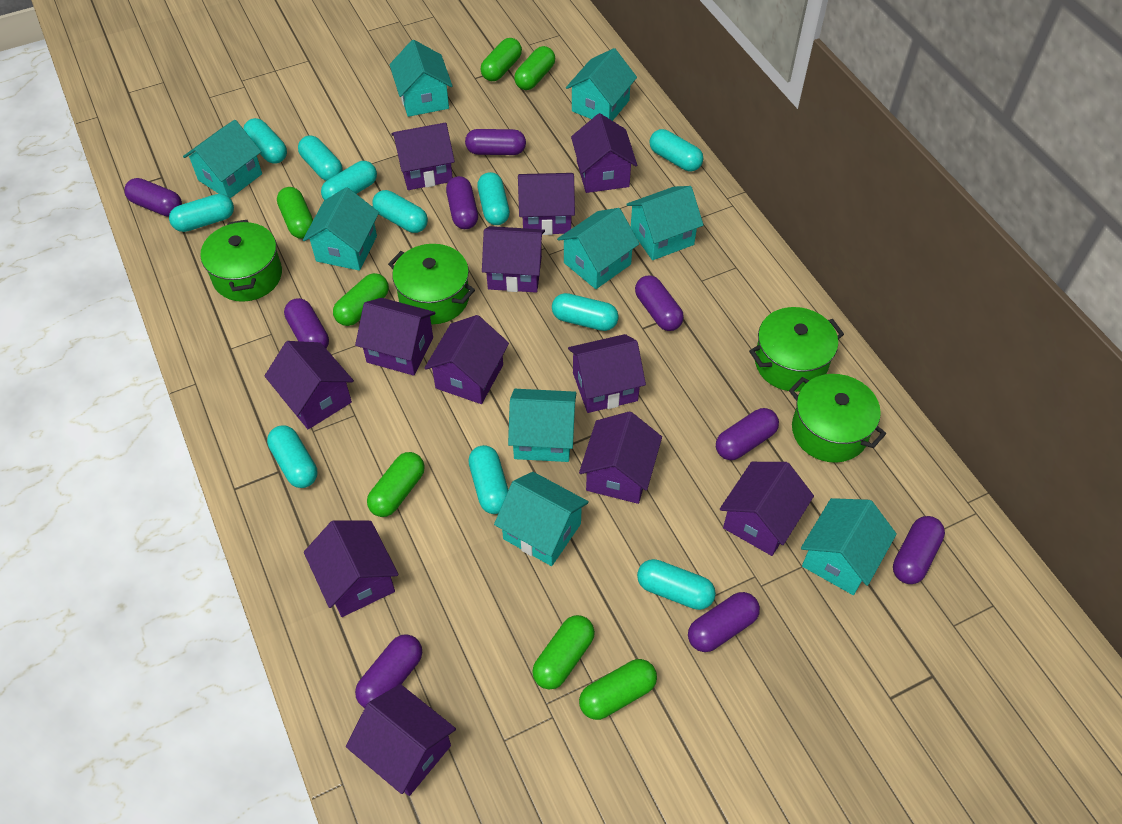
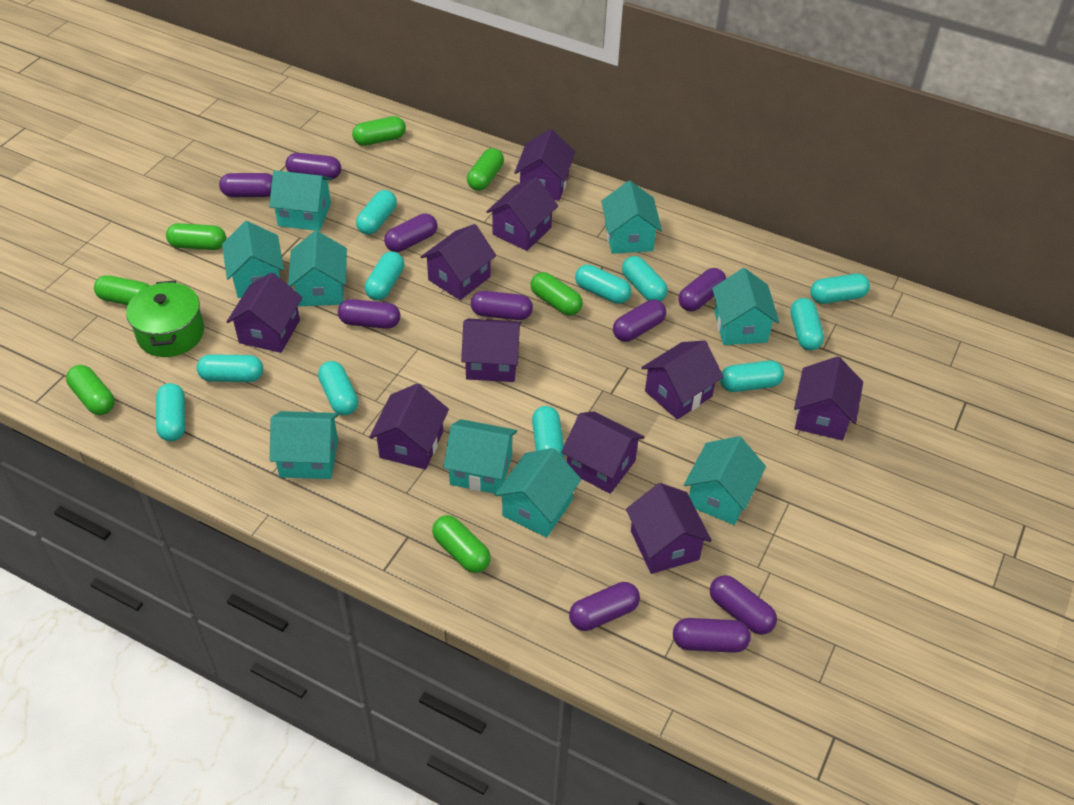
green pot: [200,220,282,302] [388,244,475,324] [749,307,844,392] [789,374,886,463] = 4 -> [126,281,204,357] = 1
purple capsule: [124,178,182,217] [284,298,329,348] [355,634,422,708] [446,176,478,229] [465,129,526,155] [635,275,684,331] [688,592,760,652] [716,408,779,460] [893,516,945,584] = 9 -> [219,173,273,197] [285,153,341,179] [338,299,400,329] [384,213,437,252] [471,291,533,320] [569,582,640,631] [613,300,666,342] [673,618,751,653] [678,268,726,311] [710,575,777,635] = 10
purple house: [265,341,354,429] [304,520,398,617] [346,684,456,796] [355,298,436,376] [391,123,455,190] [425,315,509,404] [482,226,545,292] [518,173,575,235] [568,334,646,413] [571,113,637,193] [579,411,662,504] [720,462,814,556] = 12 -> [227,272,303,353] [369,383,449,470] [421,224,496,300] [461,318,522,382] [486,177,558,251] [514,129,575,201] [561,411,644,494] [626,483,712,574] [641,341,723,420] [794,356,863,440] = 10

